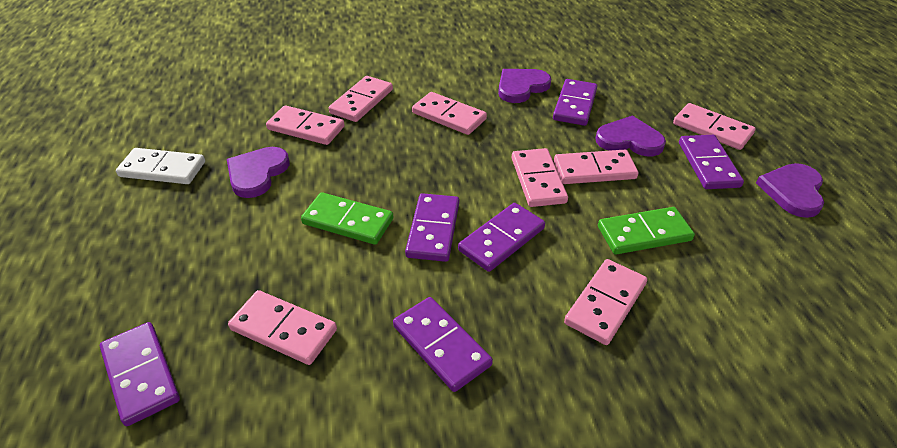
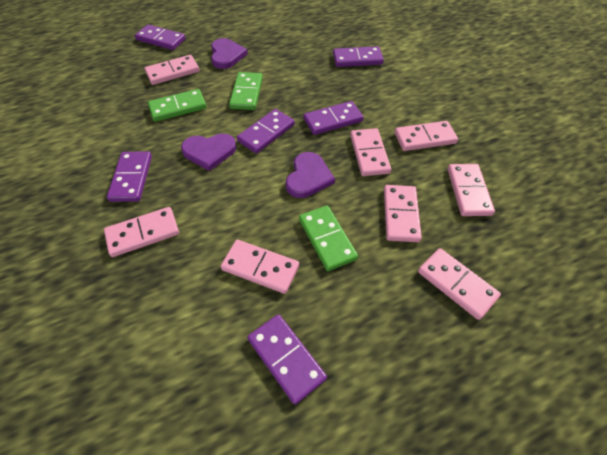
green domino: [301,192,393,245] [598,207,695,255] = 2 -> [148,89,207,122] [229,72,263,110] [299,206,358,271] = 3
purple heart: [227,147,290,198] [498,69,551,103] [595,115,666,156] [756,163,824,218] = 4 -> [181,133,236,171] [211,38,248,69] [286,152,335,198] = 3
white domino: [116,148,205,184] = 1 -> none = 0

